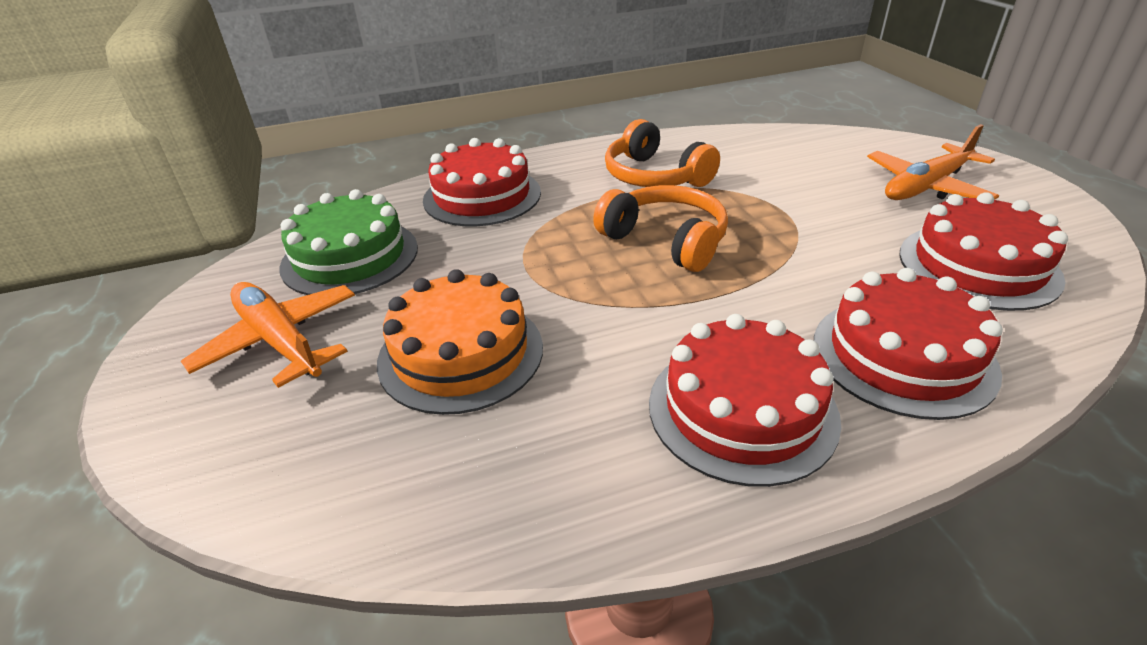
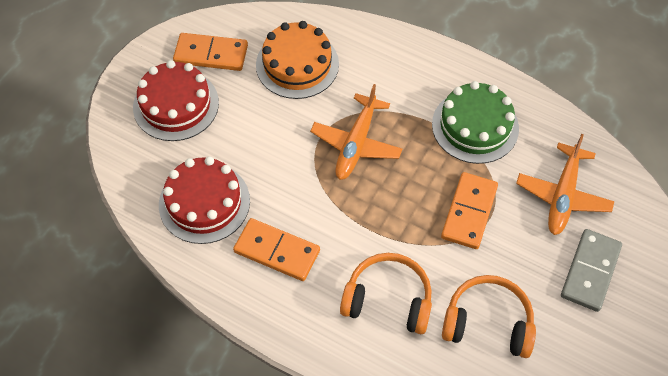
grey domino: none = 0 -> [561,229,622,312] = 1
orange domino: none = 0 -> [173,33,248,71] [233,218,320,281] [441,172,498,249] = 3
red cake: [423,138,541,226] [649,314,841,487] [814,268,1003,420] [899,192,1068,311] = 4 -> [133,60,219,141] [159,156,250,244] = 2

